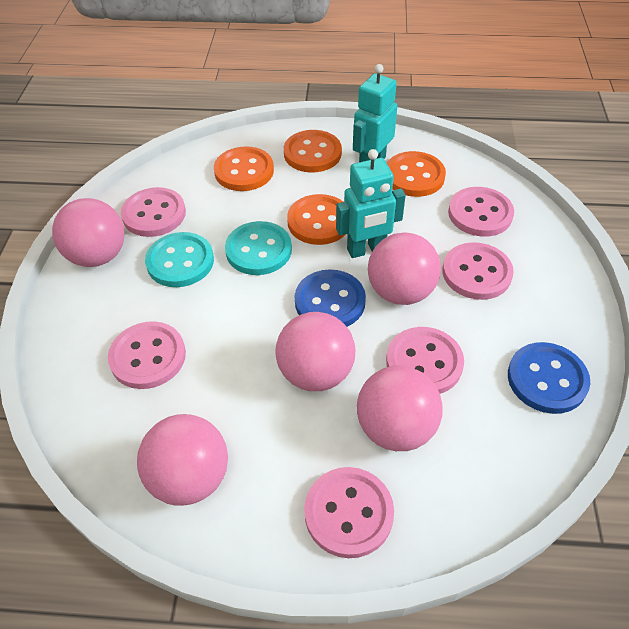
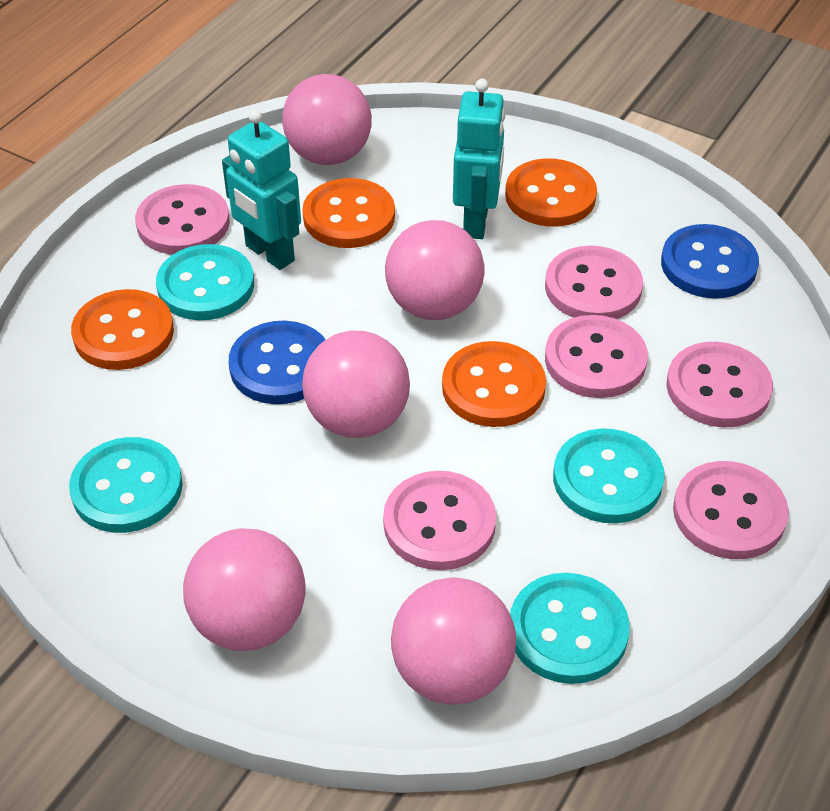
turquoise button: [145,232,214,287] [225,221,292,275] = 2 -> [69,437,183,533] [156,244,254,320] [510,573,630,684] [553,428,665,523] = 4

